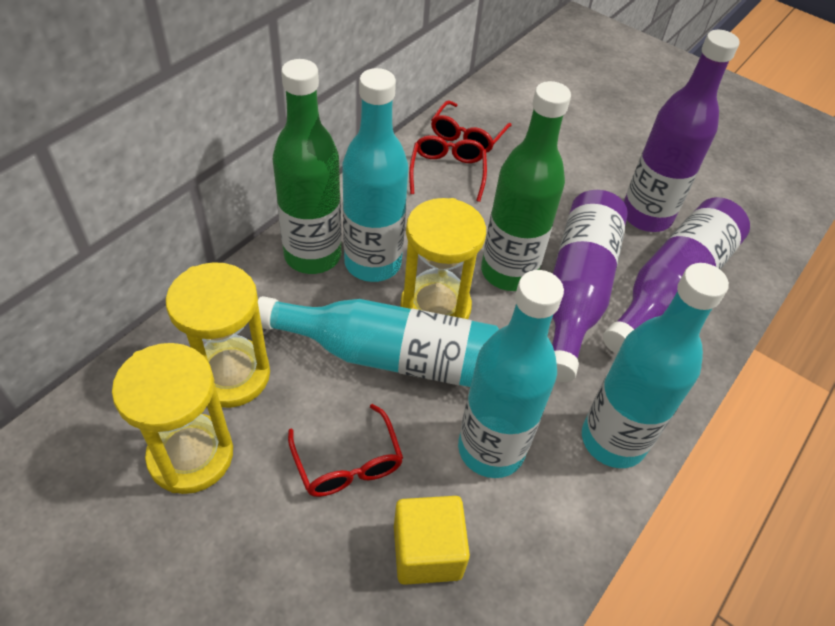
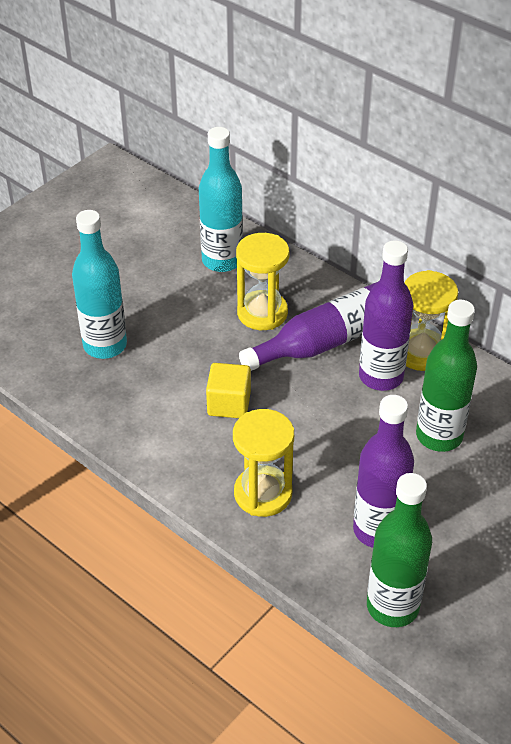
red glasses: [288,404,403,497] [409,135,487,202] [431,100,512,153] = 3 -> none = 0
turquoise bottle: [258,296,499,387] [342,68,408,282] [458,270,564,478] [582,263,729,468] = 4 -> [72,210,127,359] [199,127,243,272] = 2

